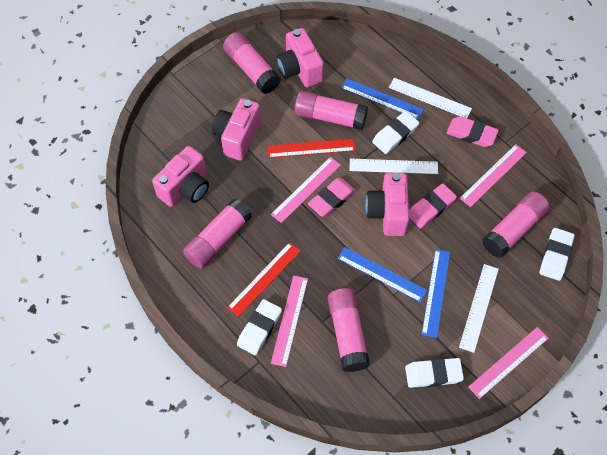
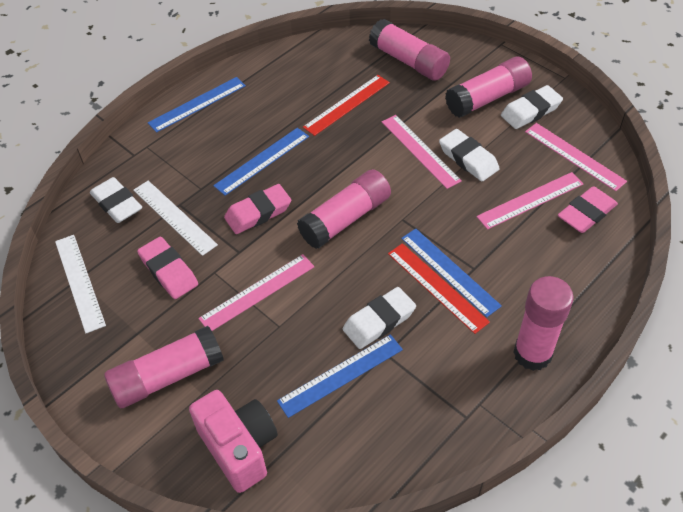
blue ruler: [337,247,427,302] [341,78,424,120] [422,249,450,338] = 3 -> [148,77,246,133] [213,128,309,196] [277,334,403,418] [401,229,502,317] = 4
pink camera: [152,146,209,207] [212,98,261,161] [276,28,324,87] [365,173,409,236] = 4 -> [189,390,278,493] = 1
white ruler: [350,159,438,174] [389,78,472,118] [459,264,499,353] = 3 -> [55,235,106,334] [133,180,218,256] = 2

